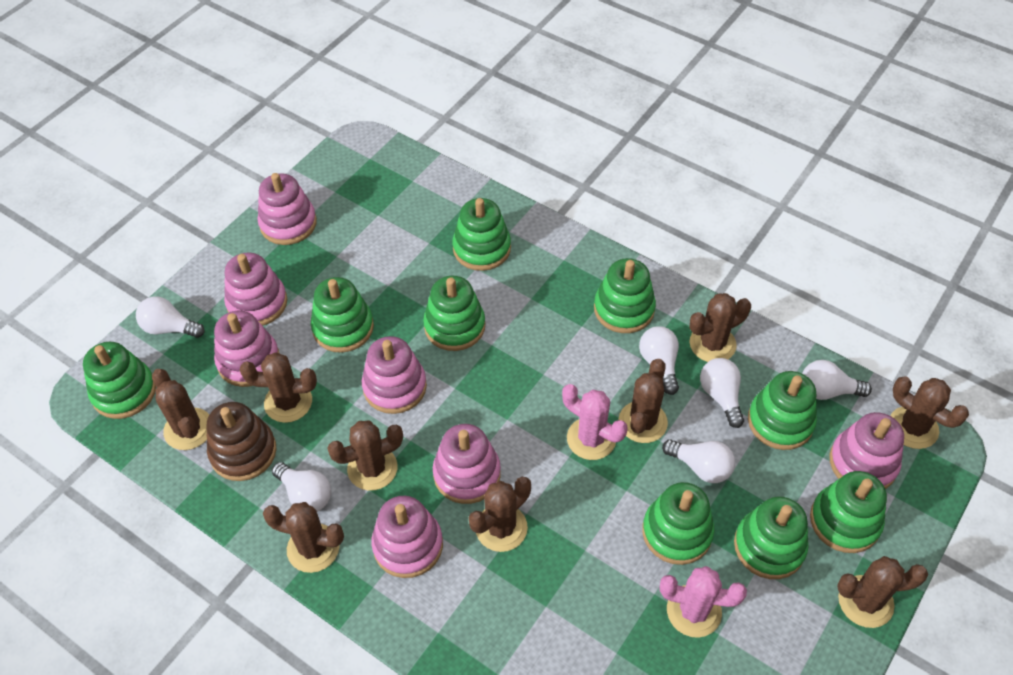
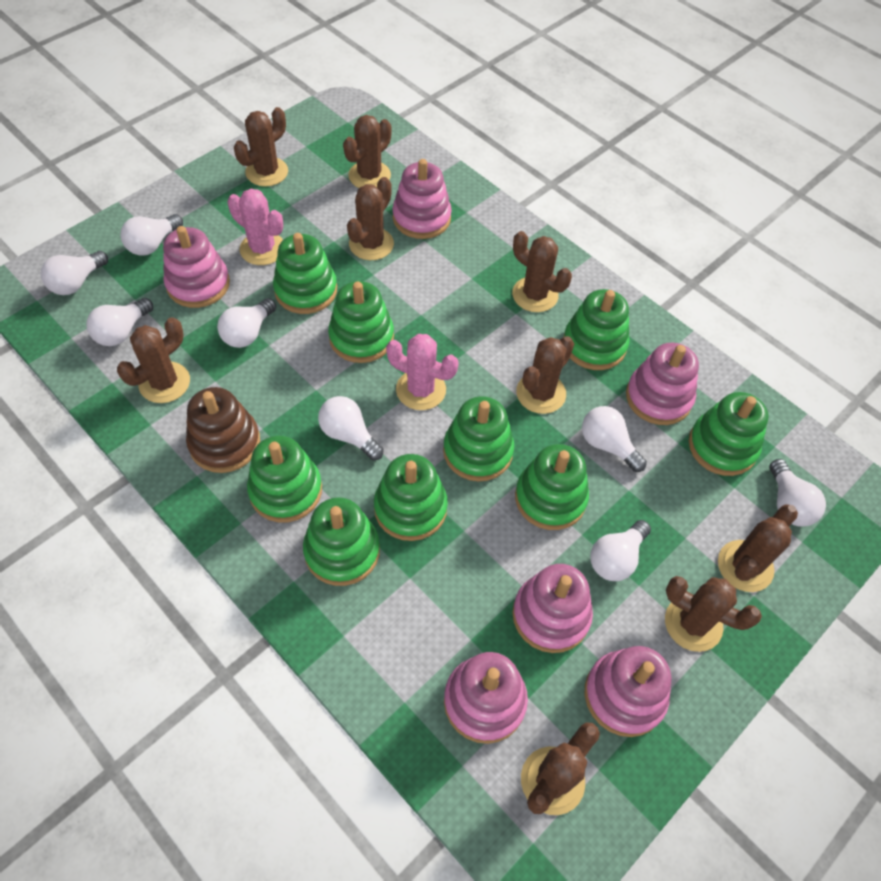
pink stacking toy: [214,310,279,387] [224,252,287,326] [257,173,317,245] [362,336,427,414] [371,496,443,578] [433,424,501,504] [829,412,904,489] = 7 -> [163,226,230,308] [392,159,452,239] [444,652,528,744] [513,564,593,653] [585,646,671,737] [626,343,699,425] = 6
white light bulb: [136,296,204,338] [272,462,331,512] [639,326,679,395] [662,439,735,483] [700,358,744,428] [802,360,872,400] = 6 -> [41,251,108,295] [87,298,153,346] [121,214,183,256] [217,298,276,348] [318,396,384,460] [582,406,647,472] [590,520,651,581] [769,459,826,526] = 8

